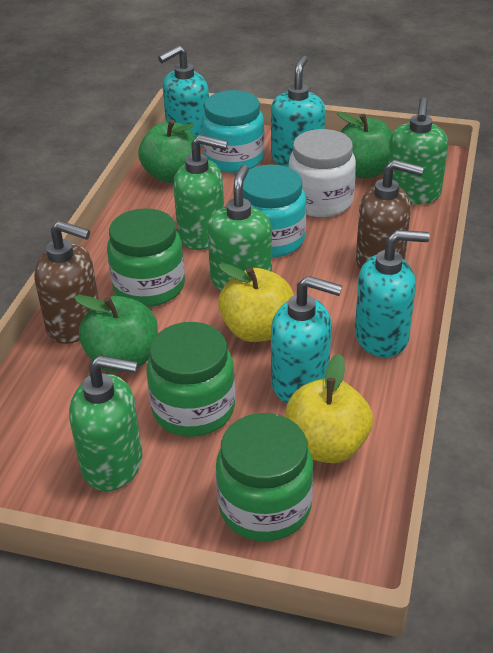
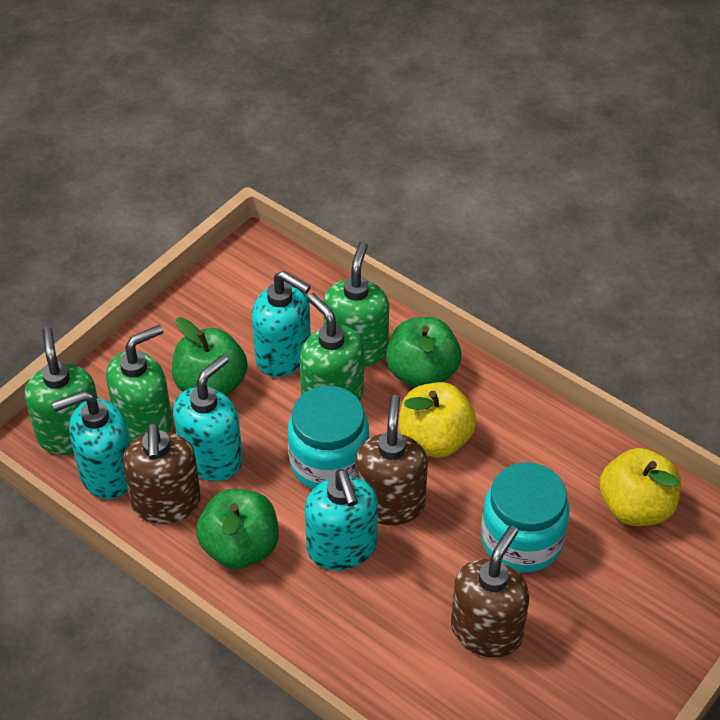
brown soap dispenser: [34,221,99,344] [356,159,424,270] = 2 -> [122,423,201,524] [355,395,428,525] [451,526,529,658] = 3
green jar: [107,208,185,307] [146,322,235,437] [216,413,313,541] = 3 -> none = 0
white jar: [289,129,356,217] = 1 -> none = 0

